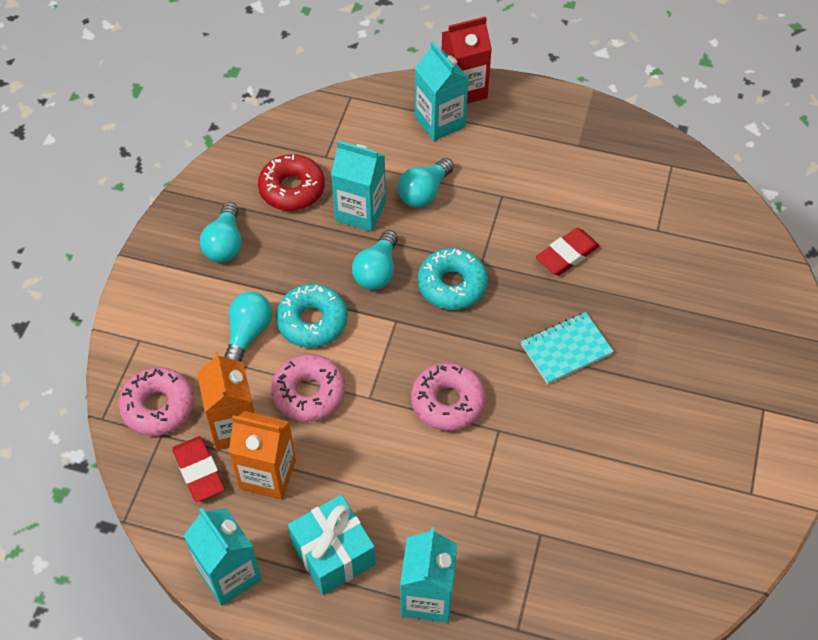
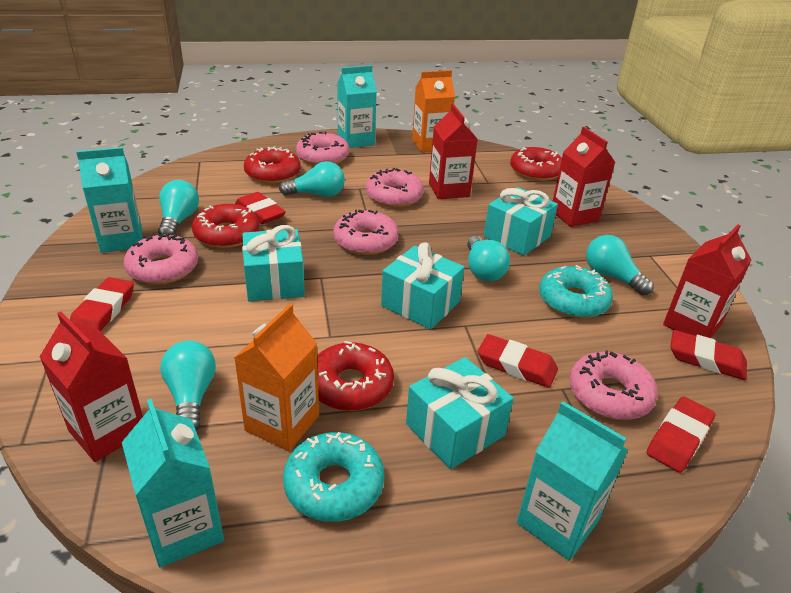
pink donut: [118,367,194,436] [271,354,346,422] [411,363,486,431] = 3 -> [124,233,198,285] [296,132,349,165] [334,210,399,255] [365,168,424,207] [569,350,658,420] = 5
red carton: [442,16,492,104] = 1 -> [40,312,143,462] [429,104,478,199] [553,127,616,227] [663,225,751,338] = 4
red donut: [258,154,325,211] = 1 -> [192,204,259,248] [244,146,301,184] [317,341,394,411] [510,147,562,181] = 4
red eraser: [172,436,225,502] [536,228,600,275] = 2 -> [70,277,134,331] [235,192,286,224] [477,334,558,388] [646,397,715,473] [670,330,747,380] = 5
turquoise gift: [288,495,376,595] = 1 -> [242,225,305,302] [381,242,464,329] [406,357,514,469] [484,187,558,256] = 4
turquoise light bulb: [200,202,242,263] [225,292,272,362] [352,230,398,290] [398,158,454,208] = 4 -> [158,180,199,235] [160,340,216,431] [279,161,345,197] [467,236,510,281] [586,235,654,295] = 5
turquoise notebook: [521,312,614,384] = 1 -> none = 0

